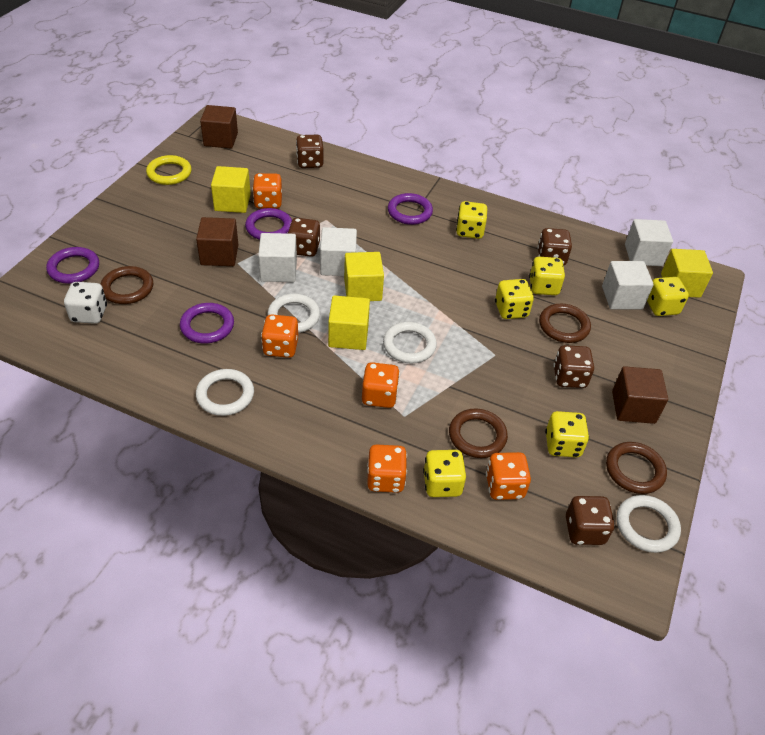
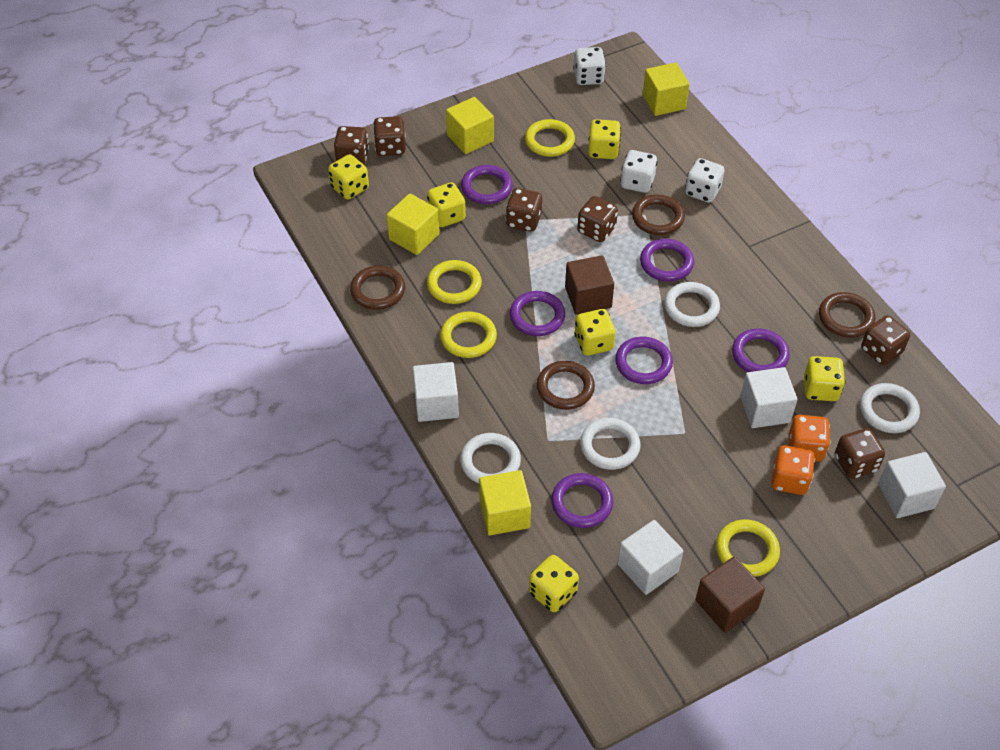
brown cube: [196,217,239,266] [200,105,238,148] [612,366,668,424] = 3 -> [565,256,614,315] [695,556,765,633] = 2
brown dice: [287,218,320,257] [296,135,324,168] [537,228,572,265] [553,345,594,388] [566,496,615,545] = 5 -> [334,126,369,165] [373,116,406,156] [506,188,542,232] [577,196,618,242] [835,428,885,479] [861,315,910,365] = 6
orange dice: [252,173,282,209] [261,314,298,358] [362,362,400,408] [367,444,407,493] [486,452,531,500] = 5 -> [771,445,815,495] [789,415,831,462] = 2
purple ring: [46,247,99,284] [180,303,234,344] [245,208,292,240] [388,193,433,225] = 4 -> [461,165,513,204] [510,291,565,336] [551,473,613,528] [615,337,673,384] [640,239,694,282] [732,329,790,372] = 6
white dice: [64,282,107,324] = 1 -> [573,47,606,85] [620,150,657,193] [685,158,724,203] = 3
yellow ring: [146,155,192,185] = 1 -> [427,260,482,304] [440,311,497,358] [525,119,575,157] [716,520,780,577] = 4

